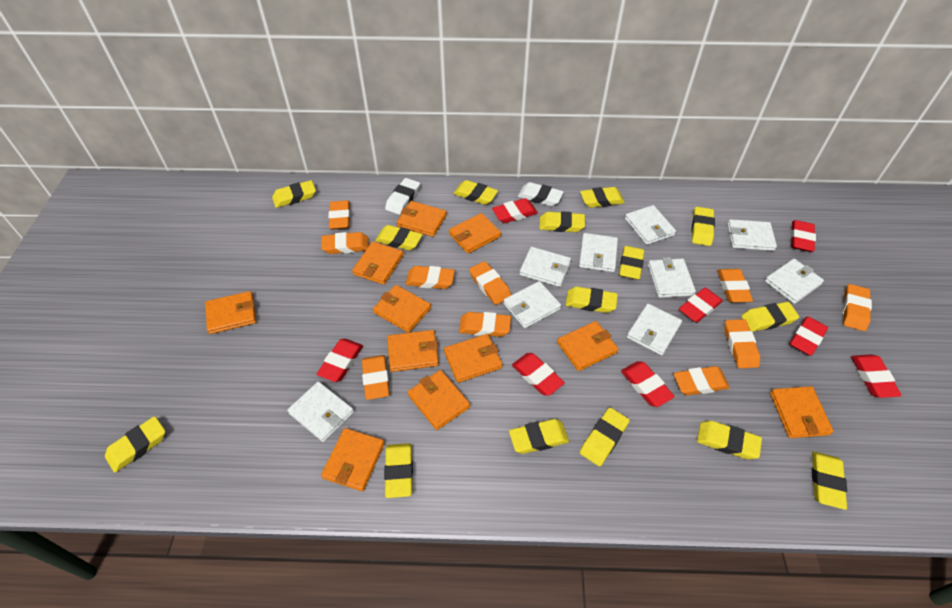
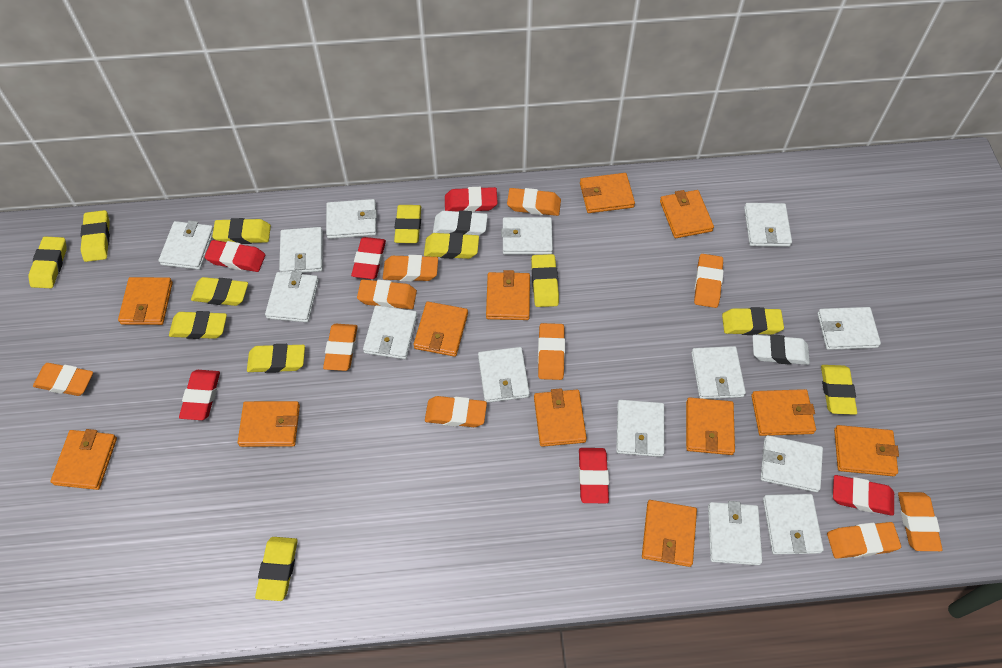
orange wallet: [205,291,256,334] [321,428,385,492] [352,241,404,285] [373,285,431,333] [387,330,439,372] [397,201,447,237] [408,370,470,430] [444,334,503,383] [449,213,501,254] [557,321,618,371] [770,386,833,438] = 11 -> [50,429,117,490] [118,277,173,325] [238,401,300,447] [413,302,468,357] [486,270,530,320] [534,388,587,447] [580,173,635,213] [642,500,697,567] [660,190,714,238] [686,397,735,455] [751,389,816,436] [834,425,899,476] = 12
red eraser: [317,339,363,382] [492,198,538,223] [512,353,565,396] [621,361,675,407] [679,288,723,323] [790,316,828,356] [791,220,816,252] [851,354,902,398] = 8 -> [179,370,220,420] [204,240,265,272] [351,237,386,279] [445,187,498,212] [579,448,609,503] [833,475,894,516] = 6
white wallet: [287,382,354,442] [504,281,561,328] [520,247,571,287] [579,233,618,272] [625,205,676,245] [627,304,682,356] [648,257,696,298] [727,219,777,251] [765,259,824,304] = 9 -> [159,220,214,270] [265,271,319,323] [279,227,323,273] [326,199,377,239] [363,305,417,359] [478,347,530,403] [501,217,553,255] [616,400,665,457] [691,346,746,399] [708,501,762,565] [744,203,792,247] [760,435,823,492] [763,494,824,554] [817,307,881,350] = 14
yellow eraser: [105,416,165,473] [272,180,316,208] [375,225,423,251] [384,443,413,498] [453,180,498,205] [509,419,569,454] [539,211,585,232] [565,287,618,313] [580,187,625,208] [580,408,630,466] [619,246,644,280] [691,207,715,246] [697,421,762,459] [741,302,799,332] [812,452,847,510] = 15 -> [28,237,67,288] [81,210,110,262] [169,311,227,339] [191,277,248,306] [212,218,271,244] [247,344,305,373] [255,537,298,601] [394,205,421,243] [424,232,479,259] [531,254,559,307] [722,307,784,335] [821,365,857,415] = 12

